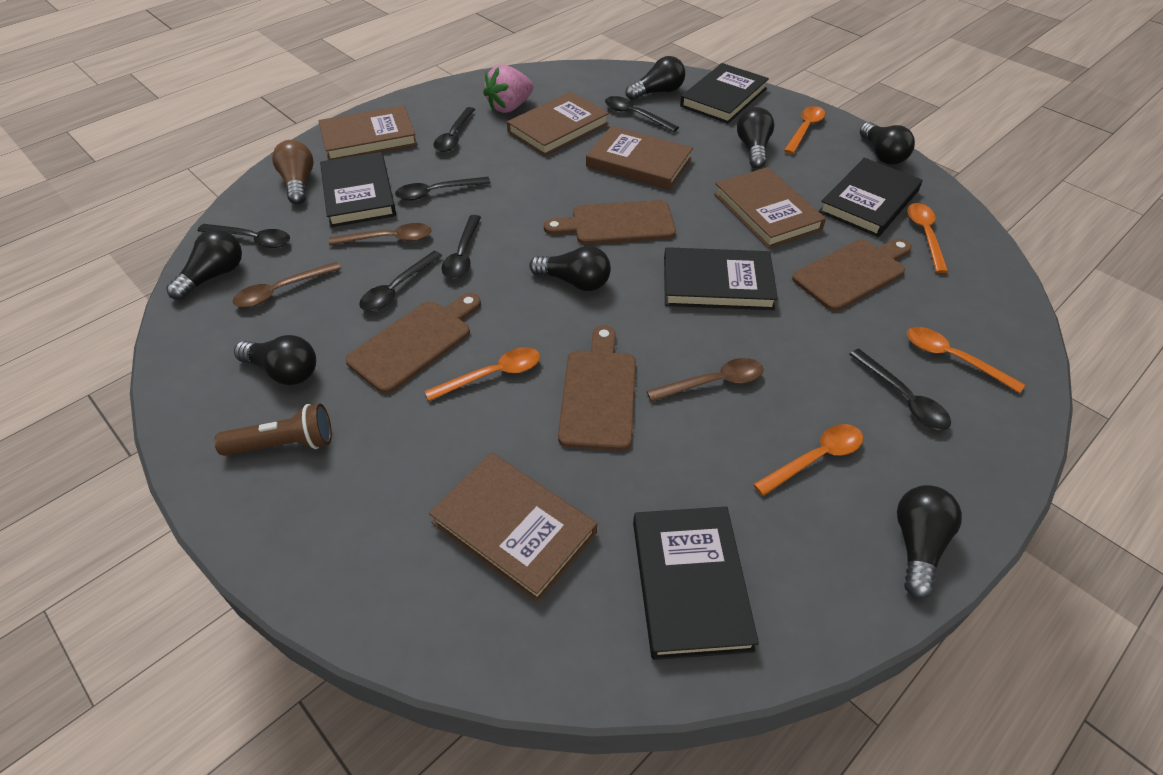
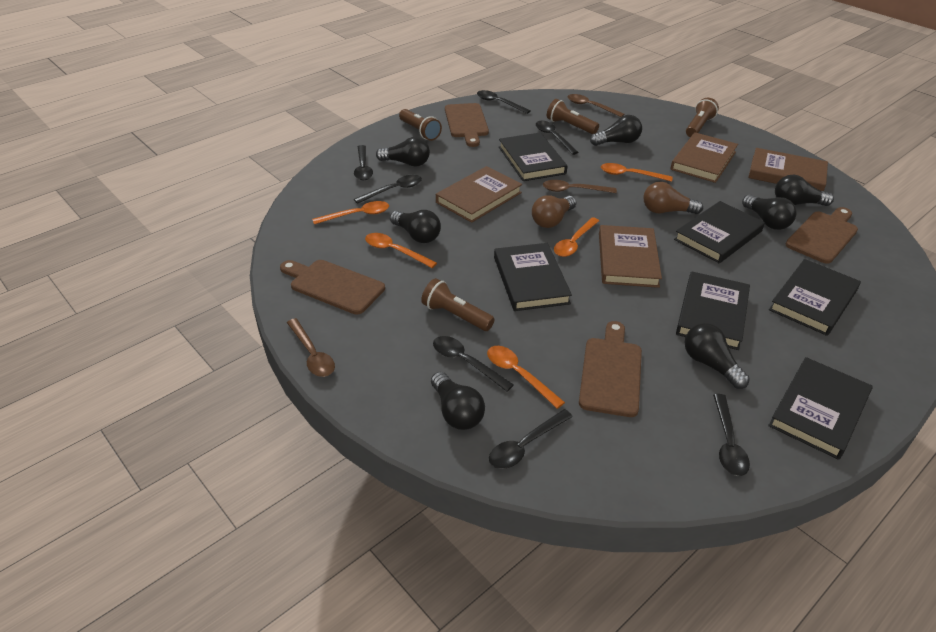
black book: [320,152,396,227] [633,507,759,660] [664,247,778,310] [680,63,769,123] [818,158,922,237] = 5 -> [494,243,572,311] [499,133,567,181] [674,201,765,263] [676,272,750,350] [768,357,873,460] [769,259,861,336] = 6
brown book: [318,105,417,160] [429,452,597,602] [507,92,609,156] [586,126,693,190] [714,167,826,248] = 5 -> [436,166,522,223] [599,225,662,288] [670,132,738,183] [748,148,828,191] = 4
brown flashlight: [214,404,332,456] = 1 -> [399,109,442,141] [421,278,495,331] [547,99,599,134] [686,98,719,137] = 4
brown light bulb: [272,140,314,204] = 1 -> [532,195,576,228] [644,182,703,214] = 2
pink strawberry: [483,64,533,113] = 1 -> none = 0

